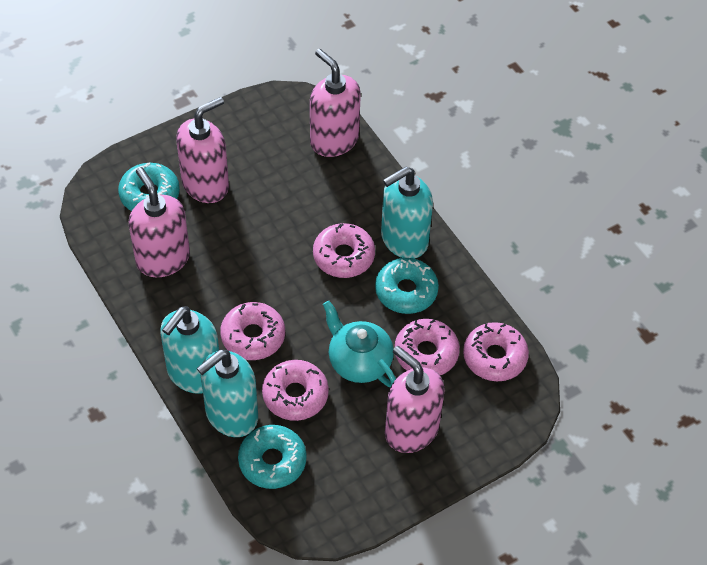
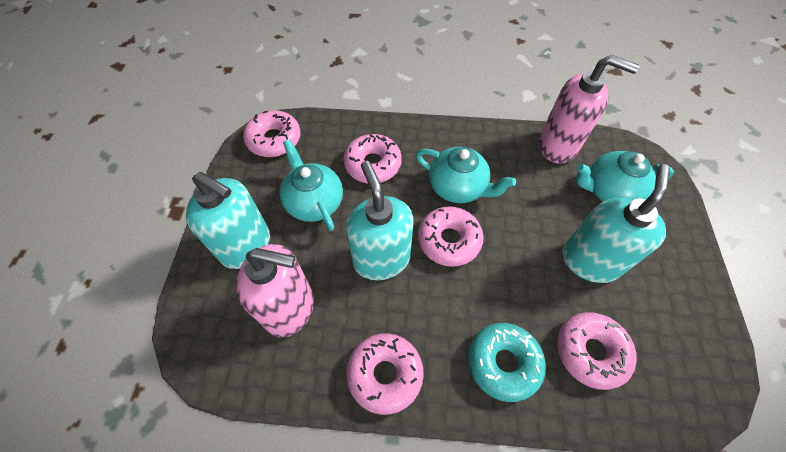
pink soap dispenser: [129,167,190,277] [176,97,229,203] [310,49,361,157] [385,346,445,453] = 4 -> [236,244,314,338] [539,55,640,164] = 2
turquoise donut: [118,163,180,211] [238,425,307,489] [375,258,439,314] = 3 -> [468,323,546,402] = 1
turquoise teapot: [323,301,396,388] = 1 -> [280,139,343,231] [416,147,516,203] [576,151,674,201] = 3

